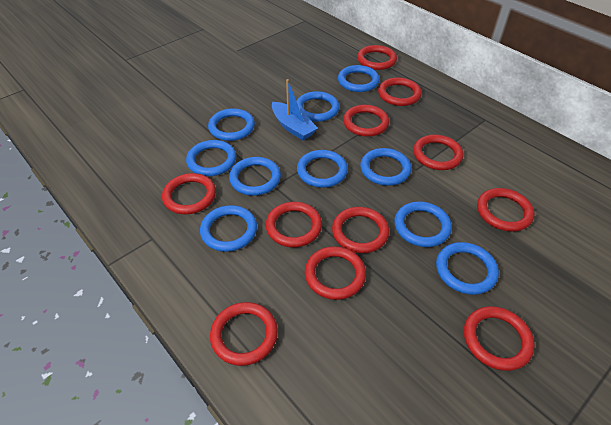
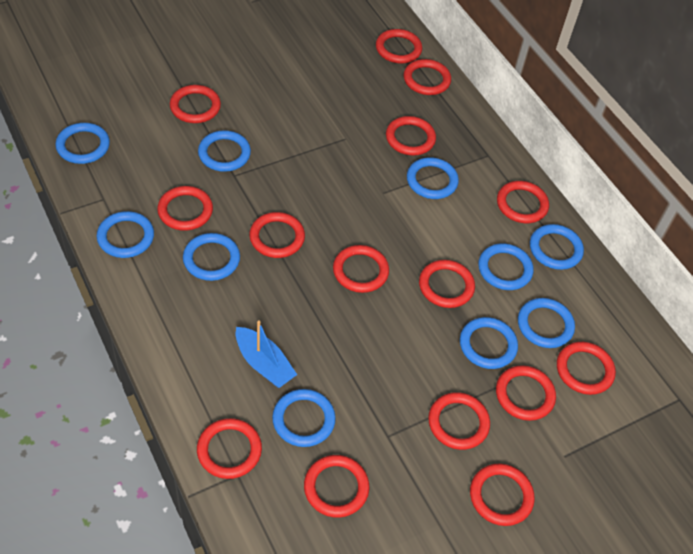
red ring: [162,173,216,214] [210,302,278,366] [266,202,322,247] [305,246,366,300] [332,207,389,253] [343,105,389,137] [357,45,397,70] [378,77,422,106] [413,134,463,170] [464,306,535,371] [477,188,534,232] = 11 -> [157,186,213,231] [170,85,221,123] [197,418,262,479] [249,212,305,258] [304,455,369,518] [333,245,389,293] [376,29,422,63] [386,116,436,155] [404,59,451,95] [419,260,475,308] [428,392,490,450] [470,464,535,526] [496,365,556,421] [497,181,549,223] [557,342,616,395] = 15

